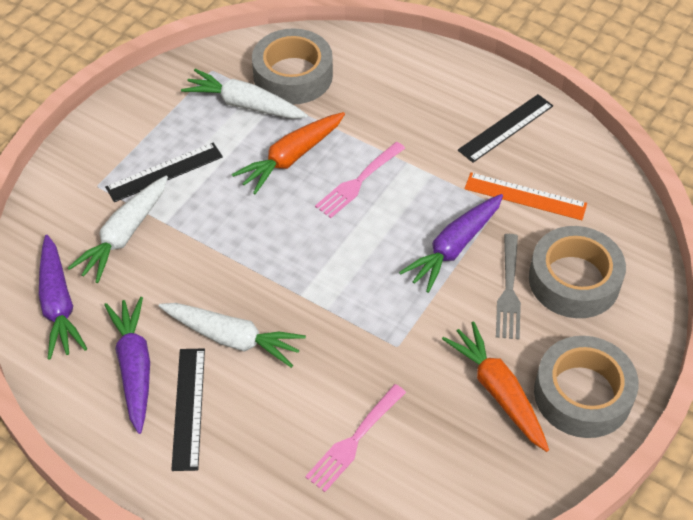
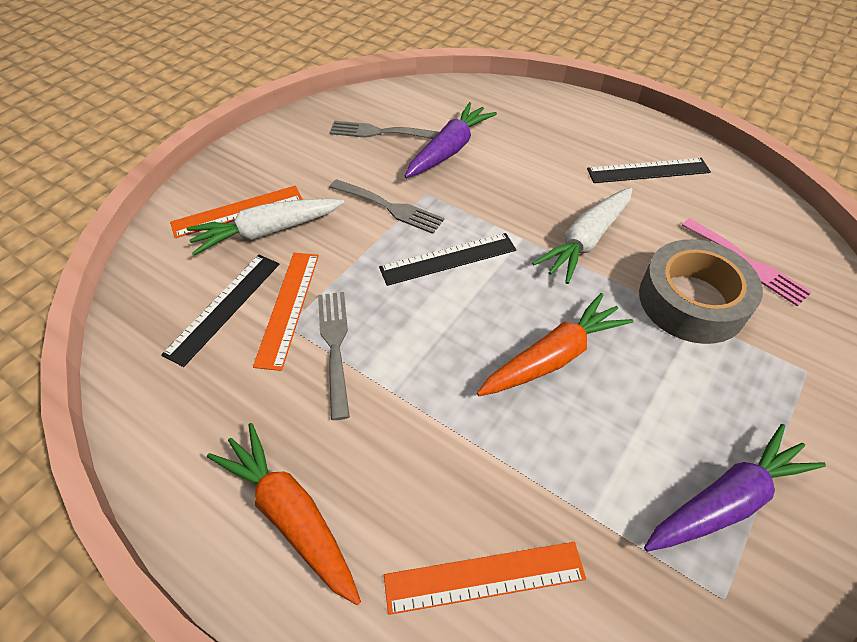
grey fork: [496,234,521,340] = 1 -> [318,292,350,420] [329,121,439,139] [330,179,444,234] = 3
grey tape: [252,28,333,105] [529,226,626,318] [534,336,639,438] = 3 -> [639,239,763,344] = 1
orange ruler: [465,172,587,220] = 1 -> [170,186,303,238] [253,253,319,371] [384,542,586,615] = 3
pink fork: [305,384,406,492] [315,142,405,218] = 2 -> [682,218,812,306] = 1
purple carrot: [39,235,87,360] [104,297,150,434] [399,194,503,293] = 3 -> [405,102,497,178] [644,424,826,552] = 2
white carrot: [68,176,168,283] [159,303,306,368] [181,69,308,119] = 3 -> [186,199,344,256] [532,187,632,284] = 2

